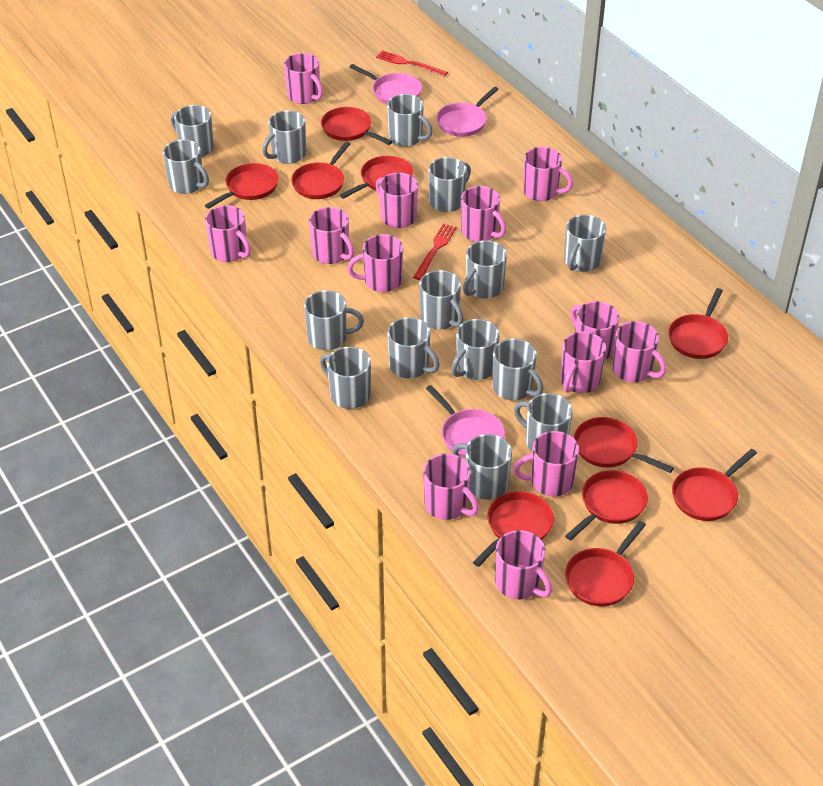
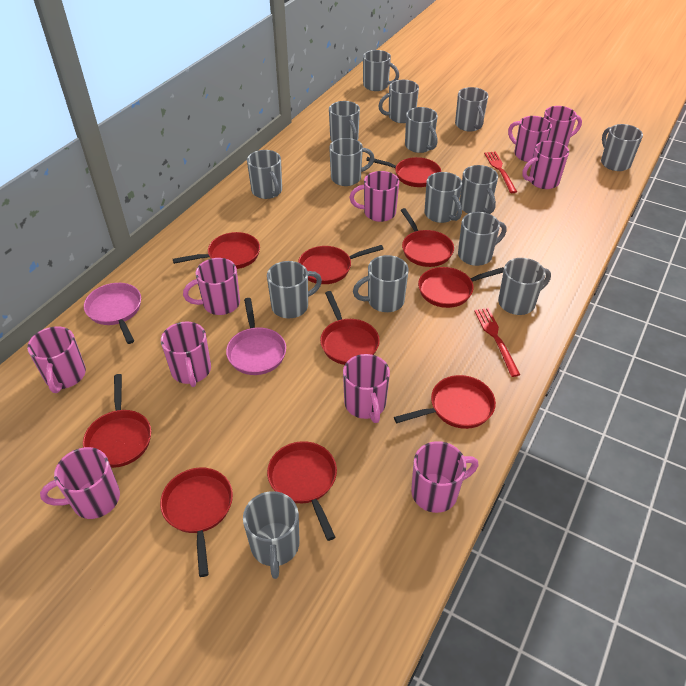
pink mug: [205,205,251,262] [284,53,323,104] [309,207,354,264] [347,234,403,292] [376,173,418,228] [423,454,479,520] [461,186,506,242] [495,530,552,600] [513,431,579,496] [523,147,573,201] [560,332,606,393] [570,301,619,360] [612,321,667,382] = 13 -> [27,326,86,393] [40,447,120,519] [161,321,211,387] [183,258,240,315] [343,354,390,423] [350,171,399,222] [411,441,478,513] [508,116,552,162] [522,141,569,189] [544,106,582,147] = 10
pink pan: [350,64,422,104] [426,385,505,458] [436,87,499,137] = 3 -> [84,283,141,344] [226,298,286,375] = 2

